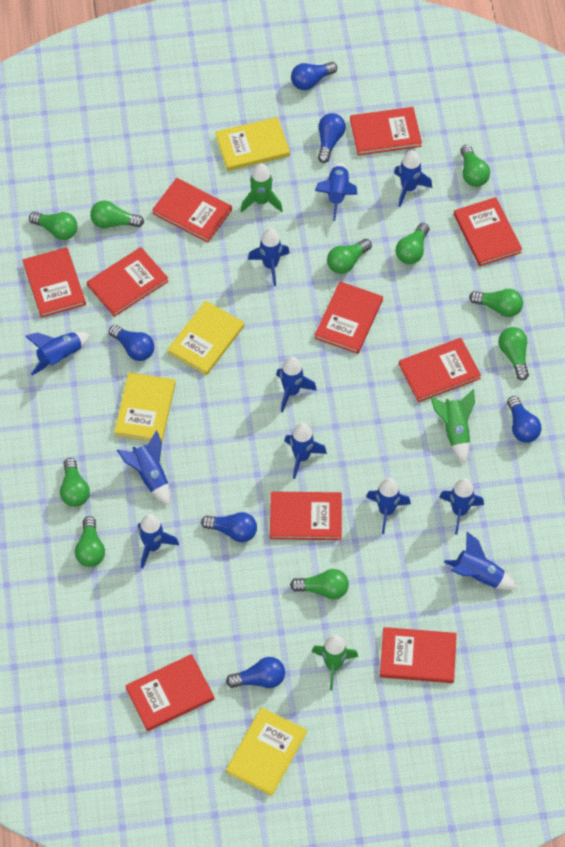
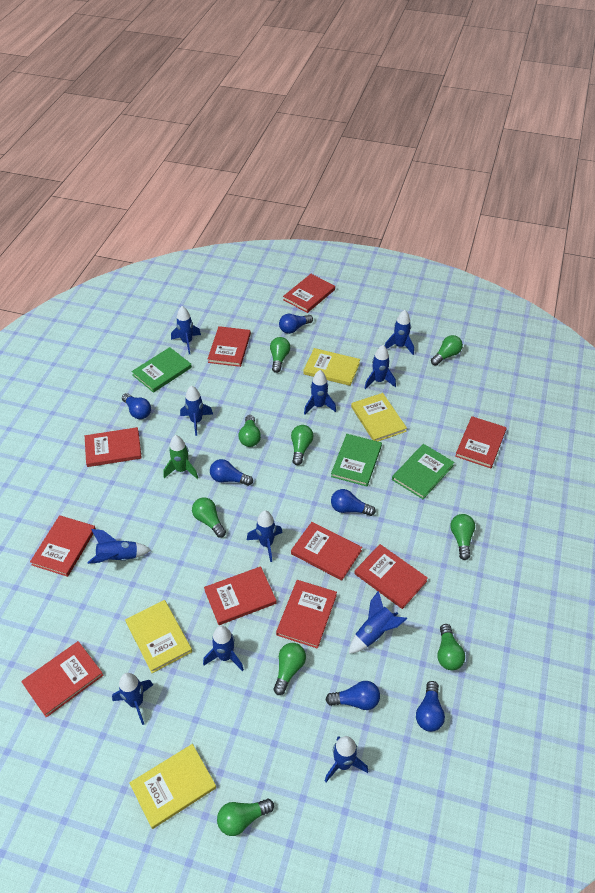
green book: none = 0 -> [131,347,192,393] [331,434,382,486] [392,444,454,499] = 3
green light bulb: [29,212,78,240] [60,458,90,507] [75,516,105,567] [90,200,144,228] [290,569,349,600] [327,239,372,274] [396,223,429,264] [460,145,490,187] [469,289,523,317] [498,327,529,381] = 10 -> [192,498,226,537] [217,799,274,836] [238,415,261,447] [270,337,290,373] [273,643,306,695] [291,425,314,465] [431,335,463,366] [437,624,465,670] [450,514,475,560] = 9
green rocket: [241,163,283,213] [312,635,358,691] [430,389,475,464] = 3 -> [163,435,198,479] = 1

